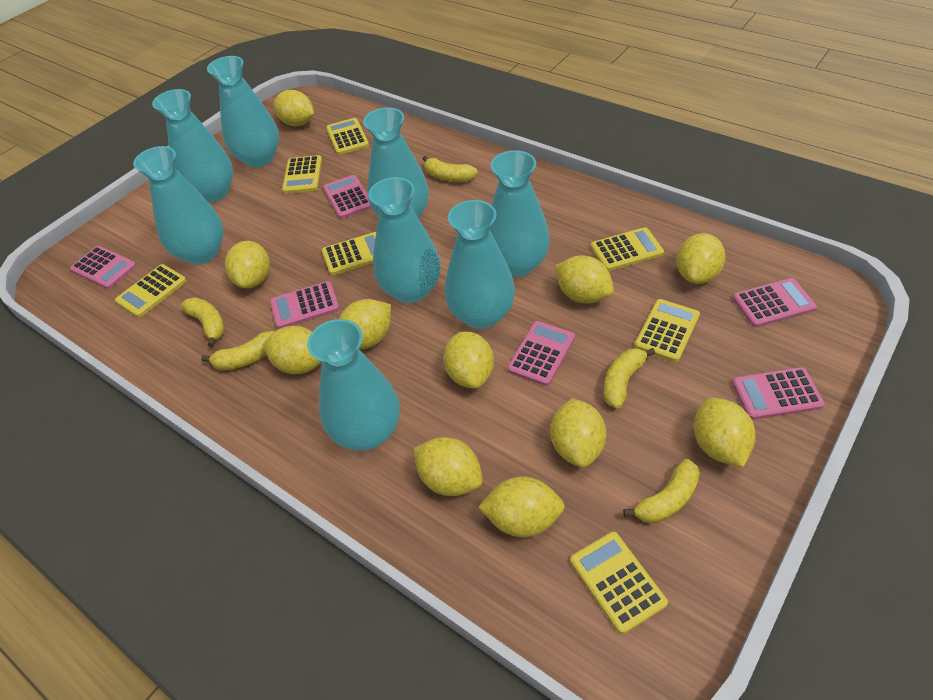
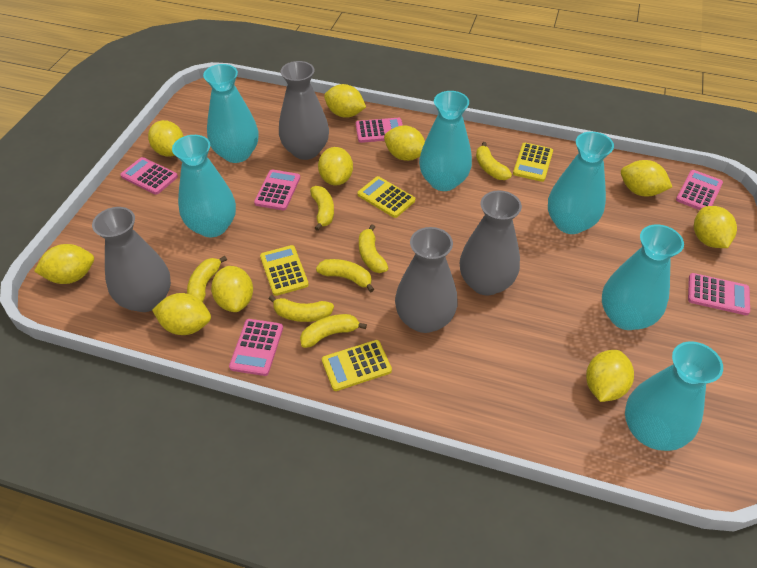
grey vase: none = 0 -> [92,207,171,312] [279,61,329,160] [395,227,458,333] [460,190,522,295] = 4
turquoise vase: [133,146,224,264] [152,89,233,203] [207,56,279,167] [307,319,400,450] [363,107,429,218] [368,177,441,303] [445,200,515,329] [490,150,550,277] = 8 -> [172,135,236,237] [203,64,259,163] [419,91,472,191] [548,132,614,234] [602,225,684,330] [625,341,723,451] = 6
yellow banana: [181,297,225,347] [201,331,275,371] [423,156,478,182] [603,348,655,409] [624,459,700,524] = 5 -> [187,256,227,302] [269,295,334,322] [300,314,367,348] [310,186,334,231] [316,259,374,292] [359,224,388,273] [476,142,512,180] = 7
yellow calculator: [115,264,187,318] [282,155,322,194] [322,232,376,275] [326,118,369,155] [570,532,668,634] [591,227,664,271] [634,299,700,362] = 7 -> [260,245,309,296] [322,340,392,391] [357,176,415,218] [513,143,553,182] = 4
yellow lemon: [225,241,270,288] [262,326,321,374] [274,90,314,126] [339,299,391,349] [414,437,483,496] [443,332,494,389] [478,476,565,537] [550,398,607,468] [555,255,614,303] [676,233,726,284] [694,398,756,467] = 11 -> [34,244,94,284] [148,120,184,157] [152,293,211,335] [211,266,253,312] [318,147,353,186] [324,84,366,118] [384,125,425,161] [586,350,634,402] [621,160,672,196] [694,206,737,248] = 10

